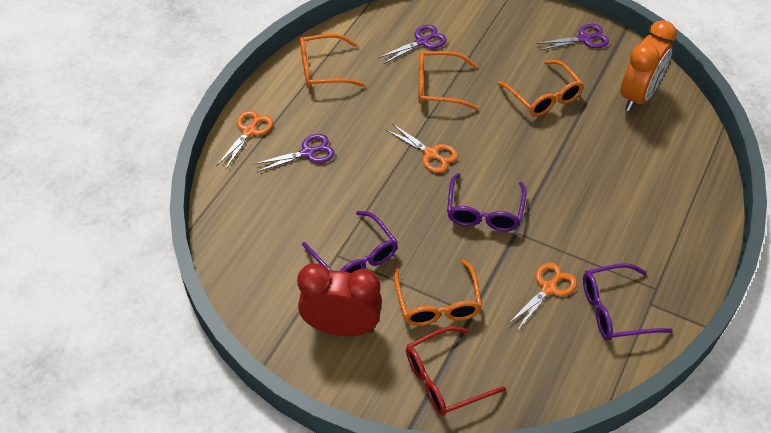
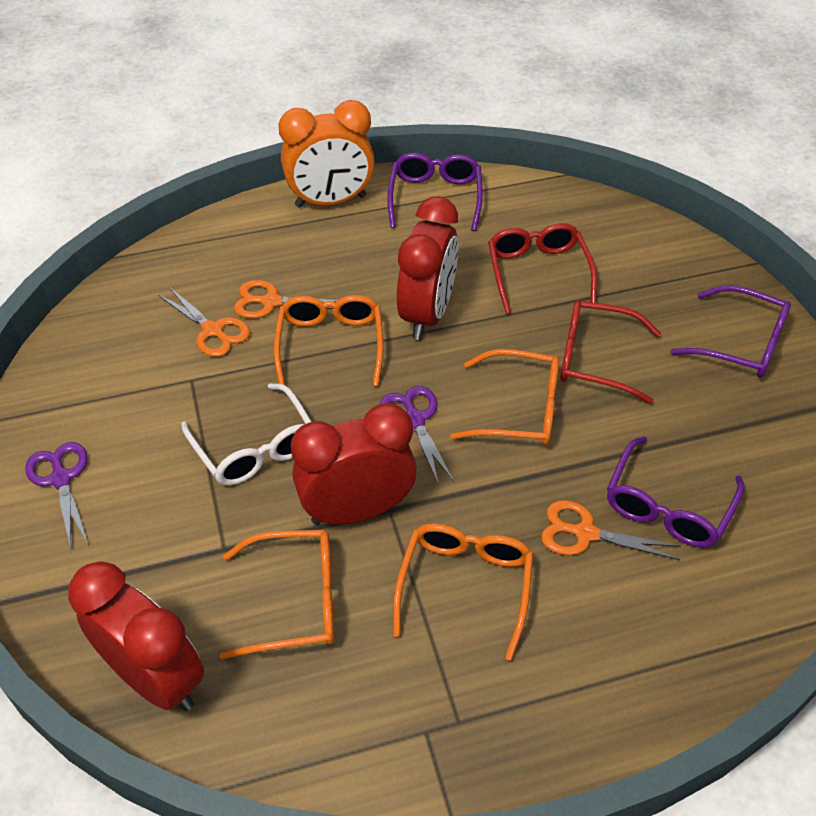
purple scissors: [254,134,335,172] [378,25,447,64] [536,24,609,51] = 3 -> [25,442,89,549] [380,386,454,485] = 2
red clock: [297,263,382,336] = 1 -> [68,561,204,711] [291,403,417,525] [397,197,458,340] = 3
red glasses: [406,326,506,416] = 1 -> [488,223,597,314] [560,300,661,404] = 2
white glasses: none = 0 -> [181,383,312,485] = 1

